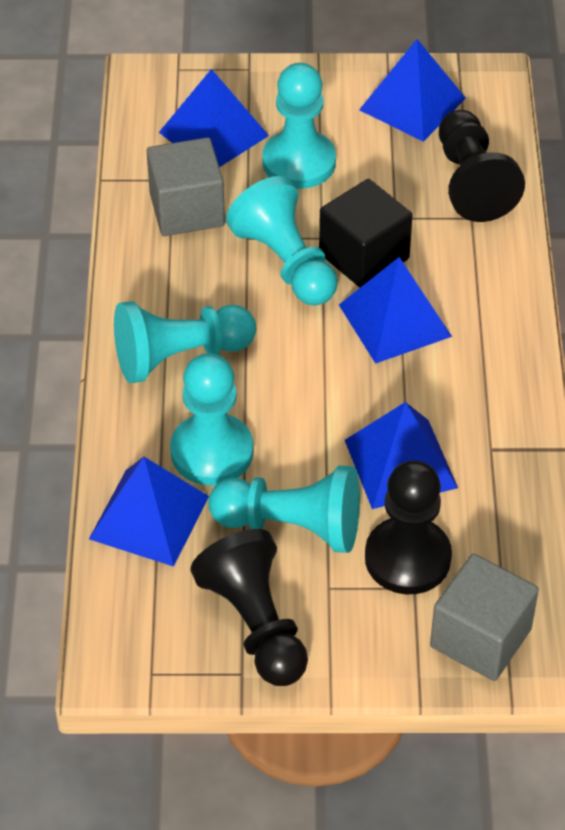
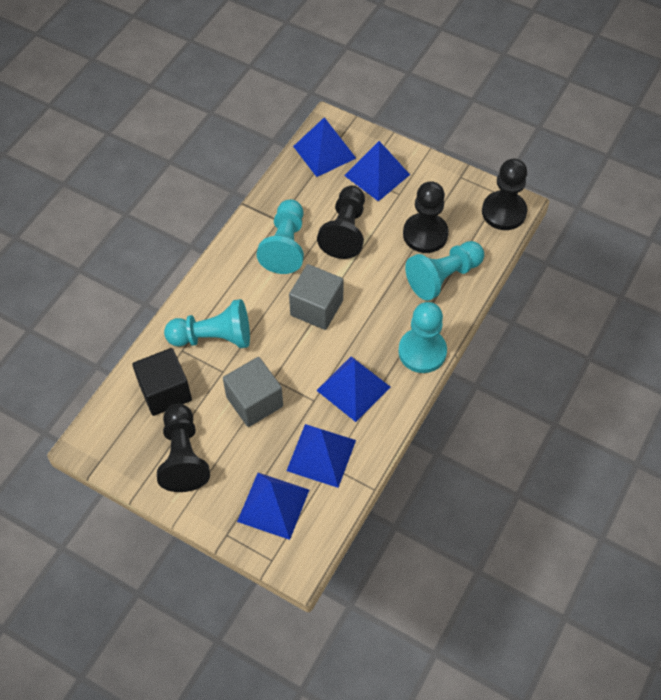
black pawn: [191,529,308,686] [365,461,452,594] [439,110,525,222] = 3 -> [157,404,210,492] [317,186,365,259] [403,181,449,253] [482,159,527,230] = 4
turquoise pawn: [114,301,256,383] [170,353,254,485] [208,466,360,553] [226,176,338,306] [262,63,336,189] = 5 -> [164,299,250,348] [257,199,304,274] [398,302,447,373] [405,241,484,301] = 4

